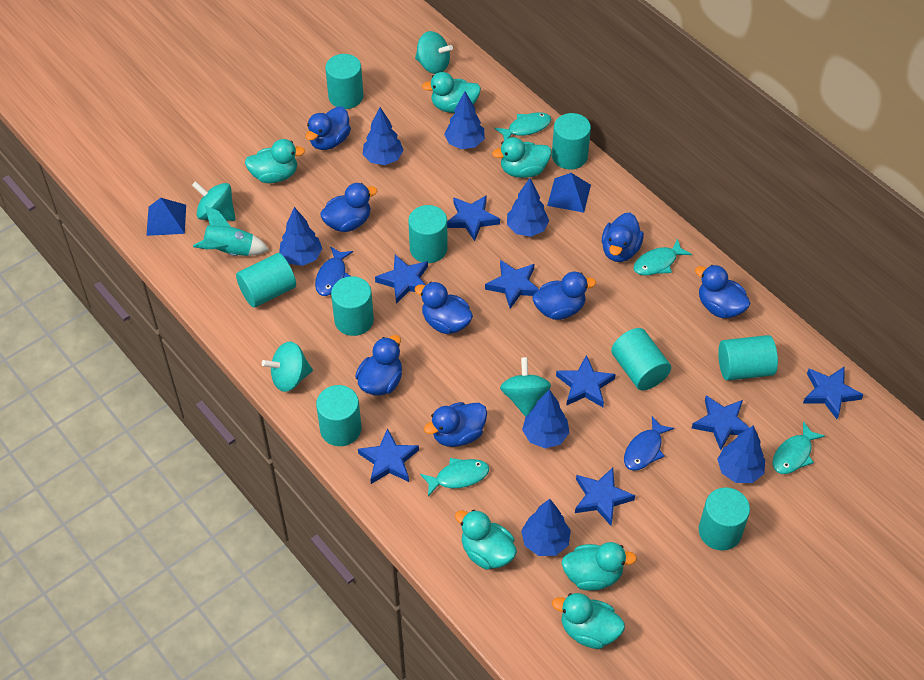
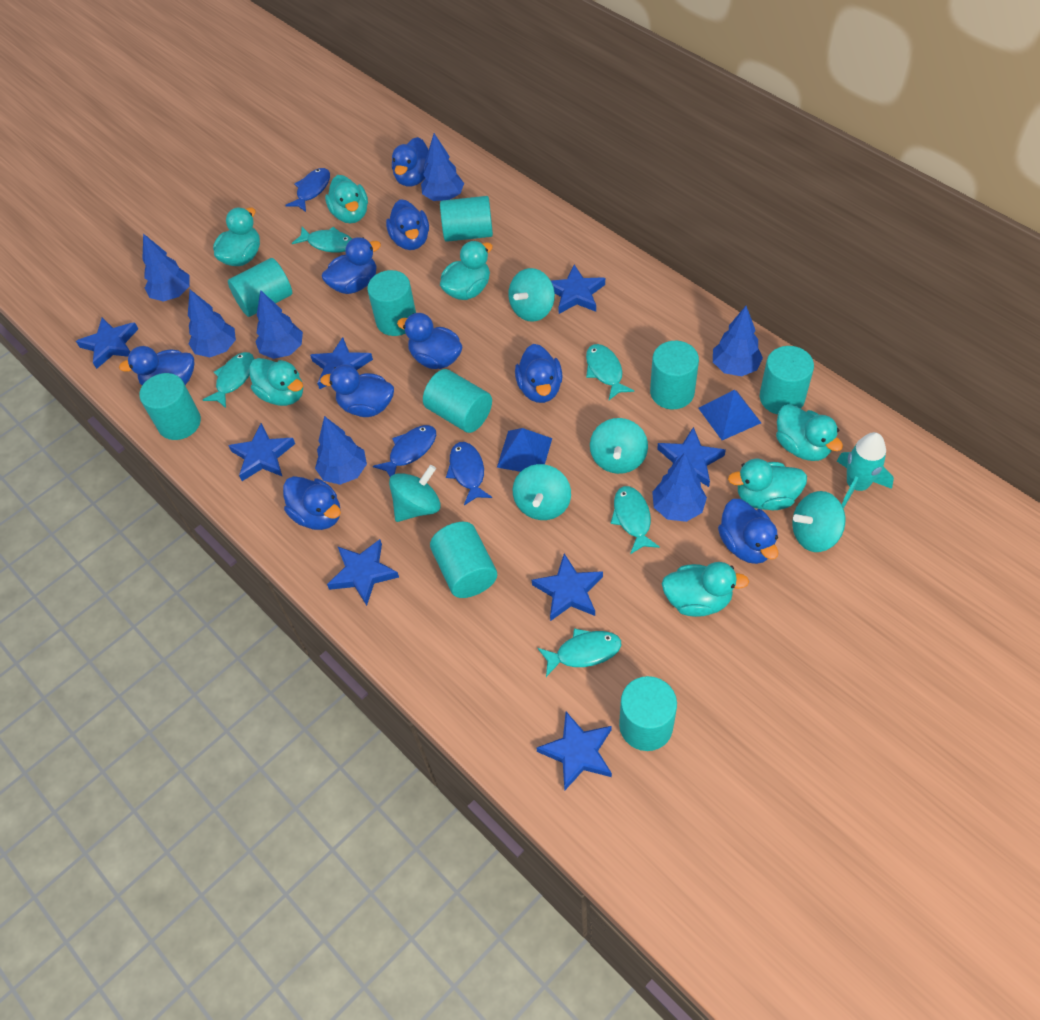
blue duck: [306,106,351,150] [320,183,377,232] [355,335,402,396] [414,282,473,334] [424,402,487,447] [533,271,596,320] [602,213,644,262] [695,265,751,318] = 8 -> [119,346,194,385] [283,476,341,530] [320,365,394,417] [322,237,381,294] [386,199,429,250] [392,137,429,187] [397,313,462,369] [515,344,563,403] [718,499,779,564] = 9
blue fish: [315,246,353,296] [624,416,674,471] = 2 -> [285,168,330,212] [373,425,436,477] [446,442,492,505] = 3
turquoise duck: [245,139,305,183] [422,72,481,113] [455,510,517,570] [492,137,552,178] [552,593,625,649] [562,542,637,591] = 6 -> [213,207,260,266] [249,358,303,406] [325,175,368,224] [440,241,493,300] [662,562,749,617] [728,459,807,510] [776,404,843,461] = 7
turquoise fish: [420,458,489,496] [494,112,552,141] [633,239,692,275] [772,421,825,474] = 4 -> [203,352,254,408] [292,227,352,253] [537,628,621,677] [586,344,634,400] [610,486,660,554] = 5
turquoise spinning top: [192,181,236,221] [262,341,313,392] [415,31,453,74] [500,357,551,417] = 4 -> [389,465,441,522] [508,268,555,322] [513,464,571,520] [590,418,648,474] [792,491,845,552] = 5

